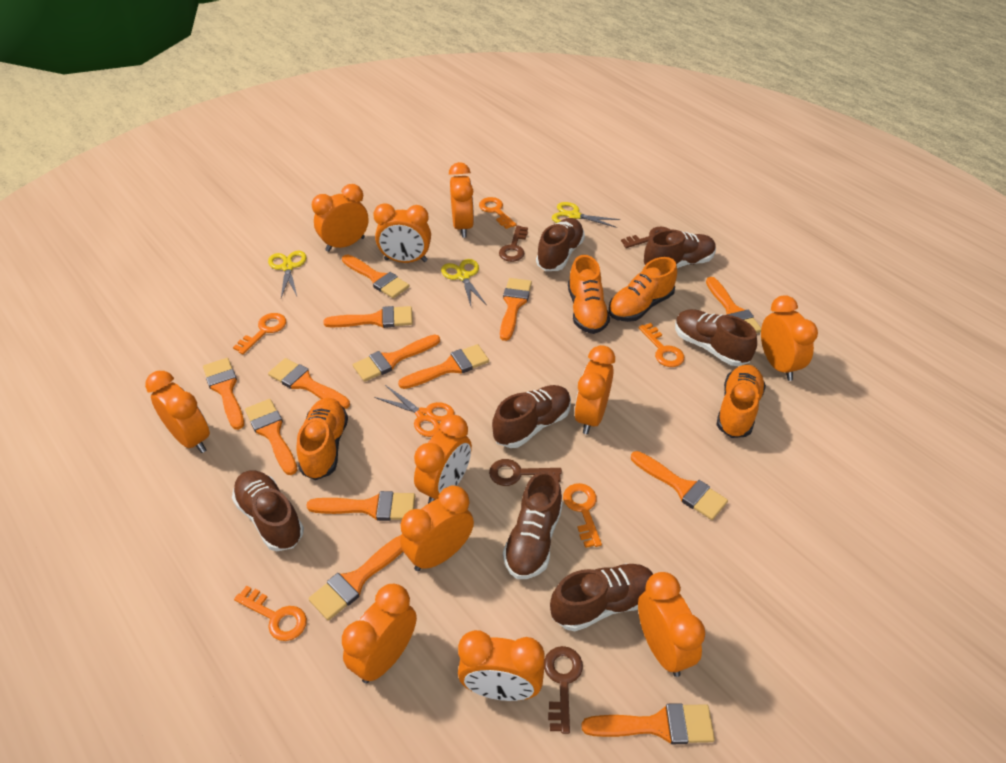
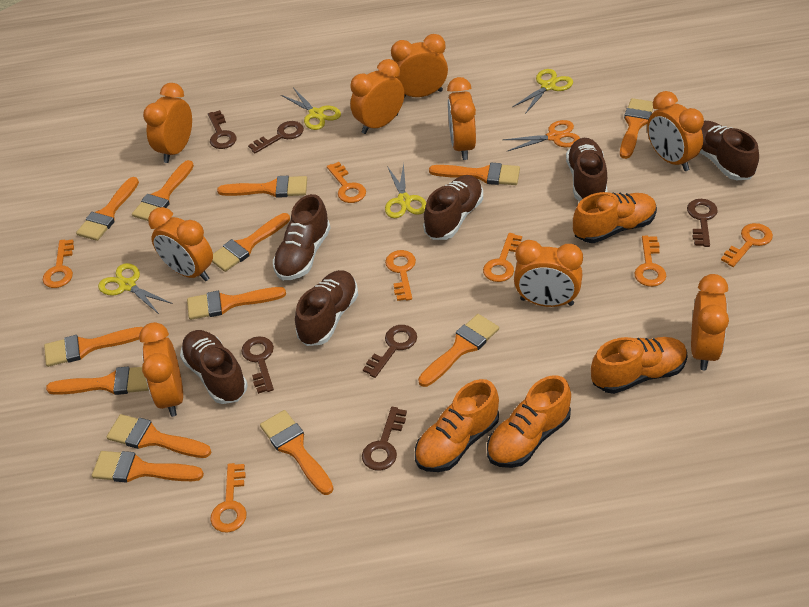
brown key: [489,459,562,486] [499,226,528,262] [544,646,583,734] [621,227,670,248] = 4 -> [208,110,237,149] [241,336,274,394] [248,121,304,153] [362,407,407,471] [363,325,417,378] [687,199,718,247] = 6
brown shoe: [232,471,304,551] [492,385,571,448] [503,471,563,579] [536,218,585,271] [550,563,653,632] [644,230,716,268] [675,309,757,366] = 7 -> [180,330,248,404] [273,194,331,280] [295,270,358,346] [423,175,483,240] [566,138,608,201] [699,121,759,180] = 6
orange clock: [145,371,210,453] [312,184,368,252] [342,584,417,683] [374,203,431,263] [400,486,474,571] [414,415,472,504] [449,162,474,238] [458,630,545,701] [574,345,615,434] [638,572,705,677] [761,295,818,381] = 11 -> [139,322,183,417] [143,83,192,163] [148,207,213,281] [350,59,404,134] [391,34,448,98] [447,77,476,160] [514,240,583,307] [647,91,704,171] [691,274,729,370] = 9
orange key: [233,313,286,354] [234,586,307,641] [479,197,516,229] [563,483,602,548] [639,323,684,367] = 5 -> [43,240,74,288] [210,463,246,533] [327,162,366,203] [385,250,416,301] [483,233,522,282] [634,236,666,287] [721,223,773,267] = 7
yellow scissors: [268,251,306,298] [441,259,487,306] [552,202,620,228] = 3 -> [98,263,173,314] [281,88,341,130] [385,163,426,218] [513,69,573,114] = 4

